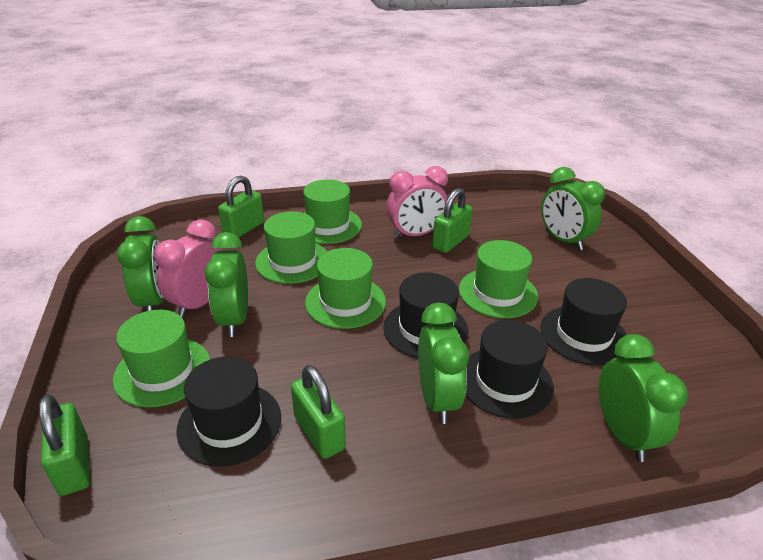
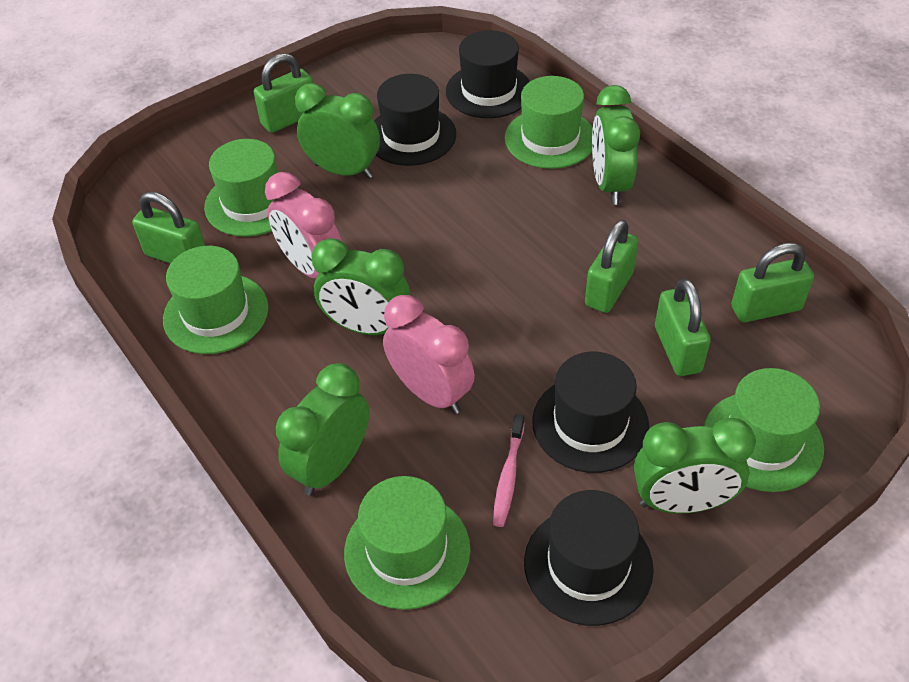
green padlock: [39,395,90,496] [218,175,264,238] [291,365,346,459] [432,188,473,253] = 4 -> [132,192,205,264] [254,53,313,133] [585,220,639,313] [655,278,711,376] [731,243,814,322] = 5
pink toothbrush: none = 0 -> [493,414,524,527] = 1

